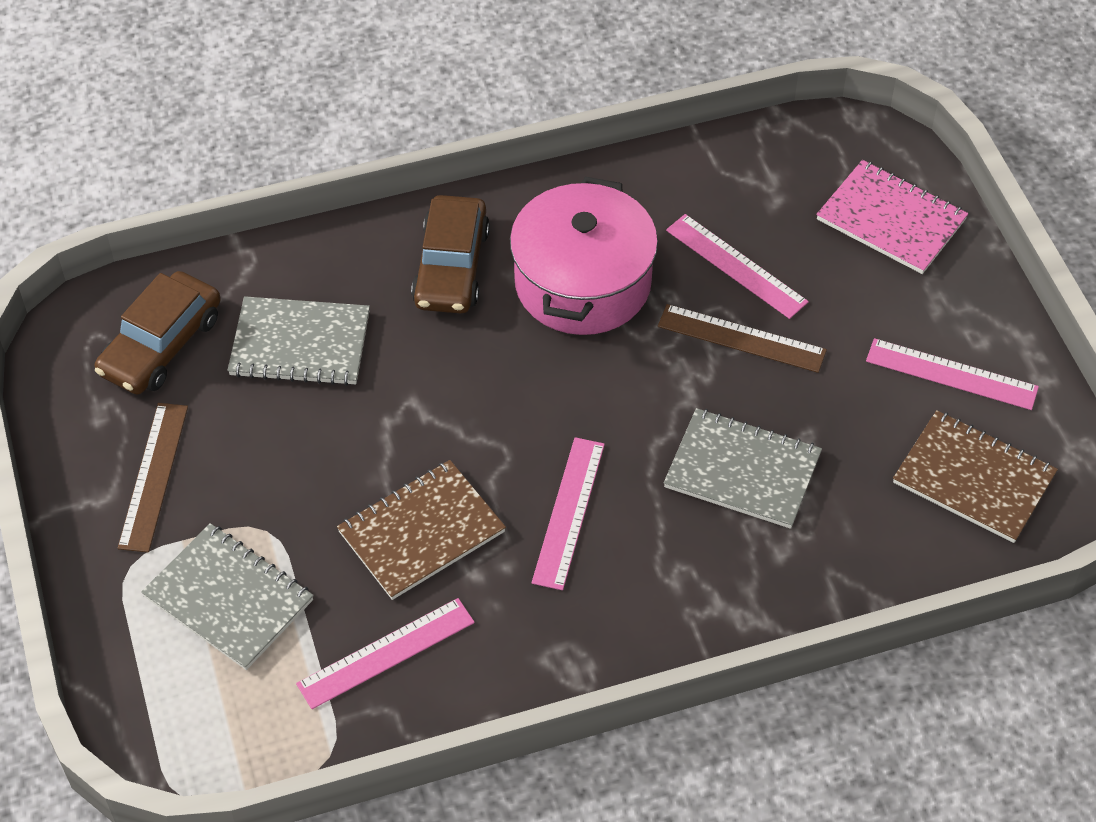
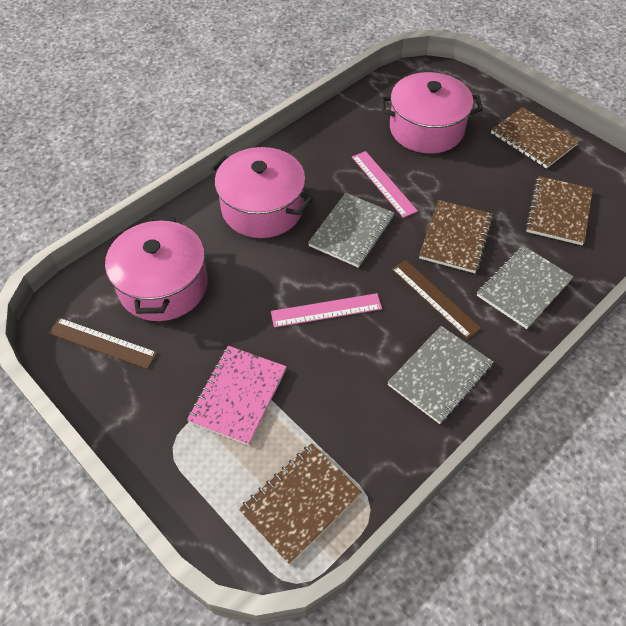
brown car: [95,271,221,395] [411,195,490,313] = 2 -> none = 0
brown notebook: [337,460,506,600] [893,410,1058,543] = 2 -> [239,443,362,564] [419,200,493,273] [491,107,579,169] [525,176,593,245] = 4
pink pot: [510,177,658,335] = 1 -> [105,217,208,321] [210,147,313,238] [380,72,483,154] = 3
pink ruler: [296,598,475,709] [532,437,605,590] [666,214,809,319] [866,338,1039,410] = 4 -> [271,293,382,328] [352,151,418,218] = 2

